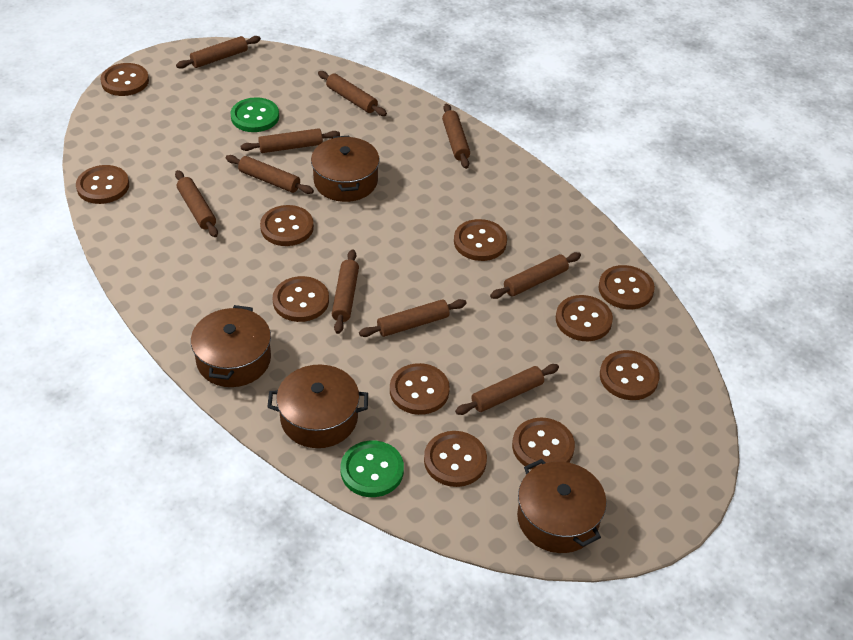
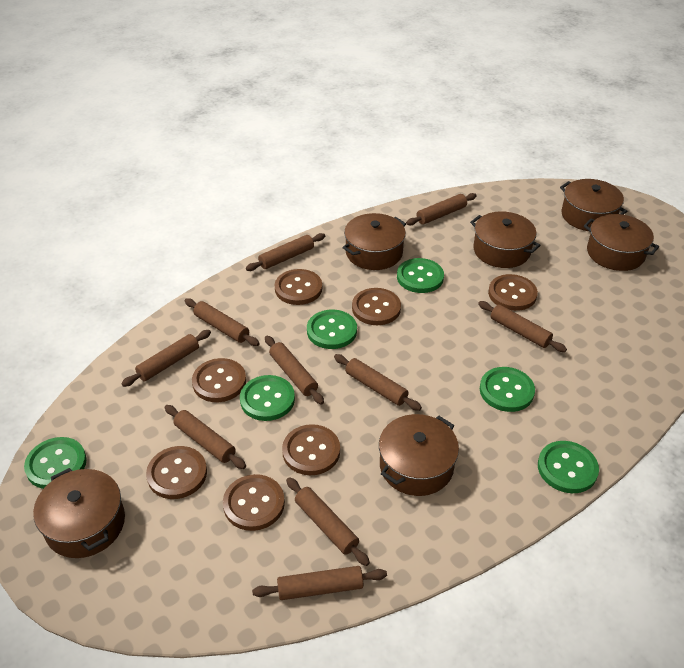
brown button: [76,165,129,204] [100,63,149,96] [260,205,314,246] [273,276,329,322] [390,363,450,415] [424,431,487,487] [454,219,507,261] [512,417,575,470] [556,295,613,341] [599,265,655,309] [600,350,660,400] = 11 -> [146,446,207,499] [192,358,246,402] [223,474,285,531] [275,269,322,305] [282,424,340,475] [352,288,401,325] [488,274,538,311] = 7
brown pot: [191,305,271,387] [267,364,368,448] [311,136,380,202] [517,459,606,553] = 4 -> [33,468,125,558] [343,213,406,270] [379,414,459,496] [470,211,541,268] [560,179,627,231] [584,214,659,271] = 6
green button: [230,97,279,132] [340,441,404,497] = 2 -> [24,437,86,489] [240,375,295,421] [307,310,357,349] [397,258,444,293] [480,367,535,412] [538,441,599,493] = 6

